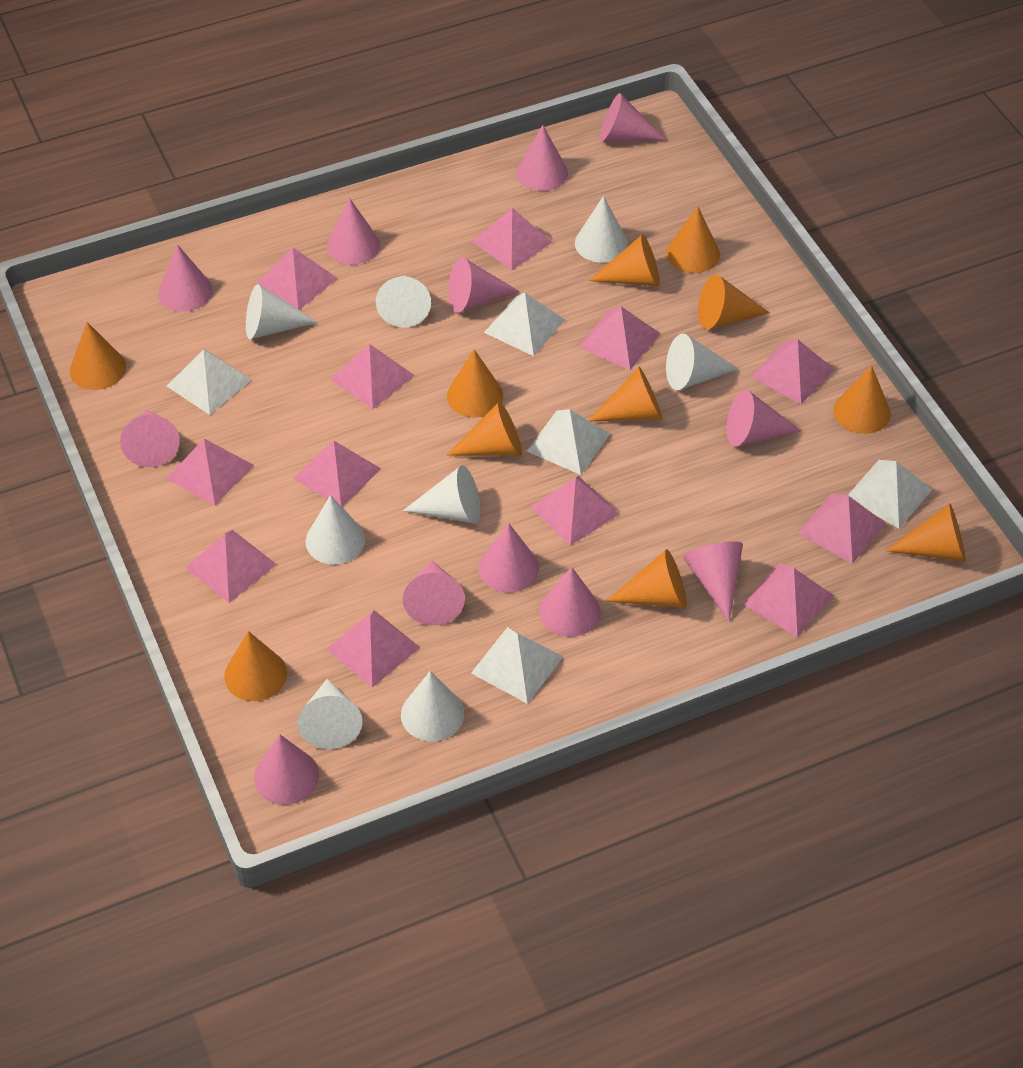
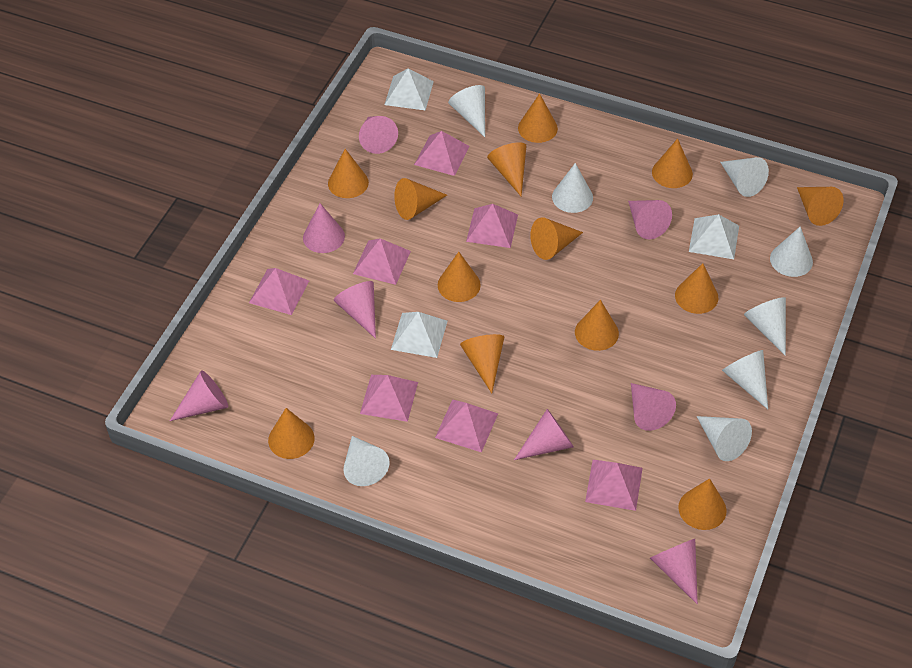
orange cone: [70,322,126,390] [224,631,287,701] [446,402,522,456] [447,349,503,418] [588,367,663,421] [589,234,660,287] [607,549,687,608] [667,206,720,273] [698,274,770,329] [833,365,891,434] [886,503,966,562] = 11 -> [268,408,315,459] [328,149,369,198] [394,178,447,220] [438,252,481,302] [460,334,504,393] [487,142,526,196] [518,93,558,143] [530,217,583,260] [575,300,619,351] [652,138,693,188] [675,263,718,314] [678,478,726,530] [797,187,844,226] = 13
pink cone: [120,410,180,467] [158,244,213,312] [254,734,319,805] [327,198,380,265] [403,561,465,626] [448,258,520,313] [479,523,539,593] [516,125,568,191] [539,567,601,637] [600,93,667,142] [683,541,743,622] [726,389,802,446] = 12 -> [170,370,228,421] [303,203,345,253] [334,281,376,339] [359,116,398,154] [514,409,574,460] [628,200,672,239] [631,383,676,431] [650,539,698,604] = 8
pink pyramid: [166,439,253,505] [185,530,276,603] [256,247,337,310] [293,440,381,507] [326,610,420,688] [330,344,415,409] [472,208,552,271] [530,476,619,546] [579,307,659,370] [743,563,834,638] [751,339,834,404] [798,493,886,564] = 12 -> [249,268,309,315] [353,238,411,285] [360,375,418,422] [414,131,470,176] [435,399,498,452] [466,204,518,248] [585,460,643,511] = 7
white pyramid: [167,349,252,415] [471,627,563,704] [484,293,565,356] [527,409,610,475] [848,460,932,529] = 5 -> [385,68,434,110] [391,312,448,358] [689,214,739,259] = 3

